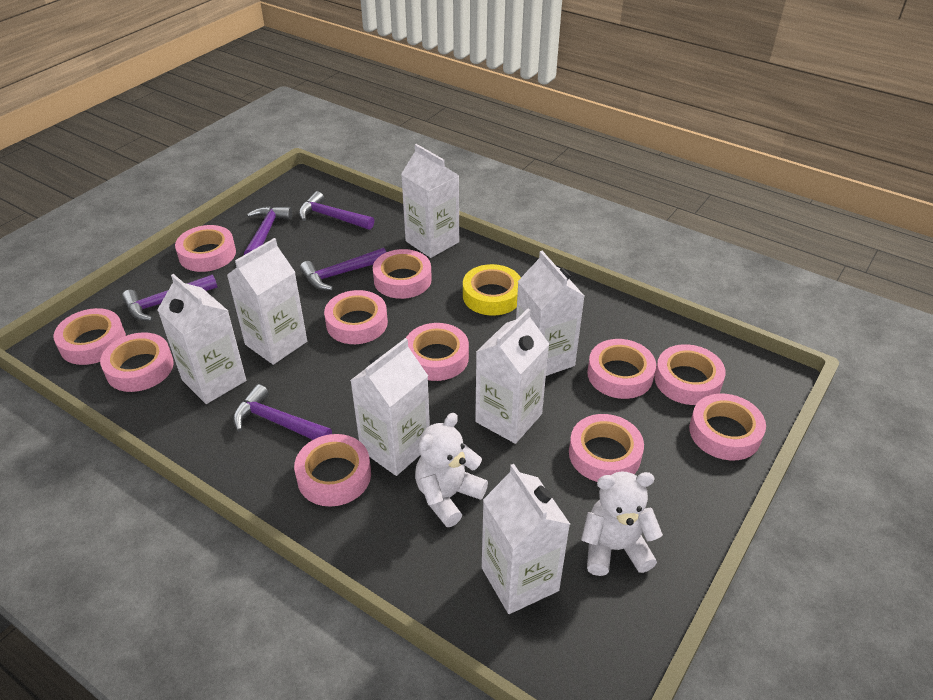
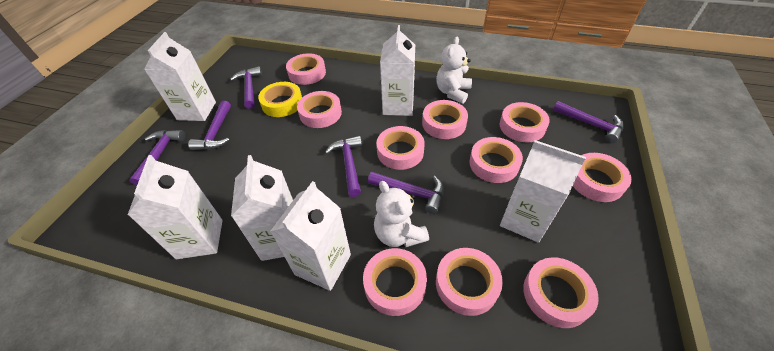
pink tape: [54,308,126,365] [100,332,174,392] [175,225,236,272] [294,434,371,507] [324,290,388,344] [373,249,432,299] [406,323,469,381] [569,414,644,482] [587,339,656,399] [655,344,726,405] [689,393,766,460] = 11 -> [286,53,326,85] [297,91,342,128] [363,248,427,316] [377,126,425,170] [422,100,468,139] [436,248,503,316] [469,137,523,183] [500,102,550,142] [523,258,599,328] [573,153,632,202] = 10
purple hammer: [122,274,218,321] [233,384,332,440] [244,206,292,255] [299,191,374,230] [300,248,386,290] = 5 -> [129,130,185,185] [188,101,231,150] [230,66,262,109] [325,136,362,197] [368,172,444,214] [553,101,624,143] = 6
white carton: [157,274,246,404] [227,238,307,365] [350,338,430,476] [401,144,459,258] [475,309,549,444] [482,464,570,614] [516,251,584,376] = 7 -> [128,155,223,259] [144,32,216,121] [231,155,293,261] [270,181,351,291] [380,25,415,116] [500,140,586,243] = 6

